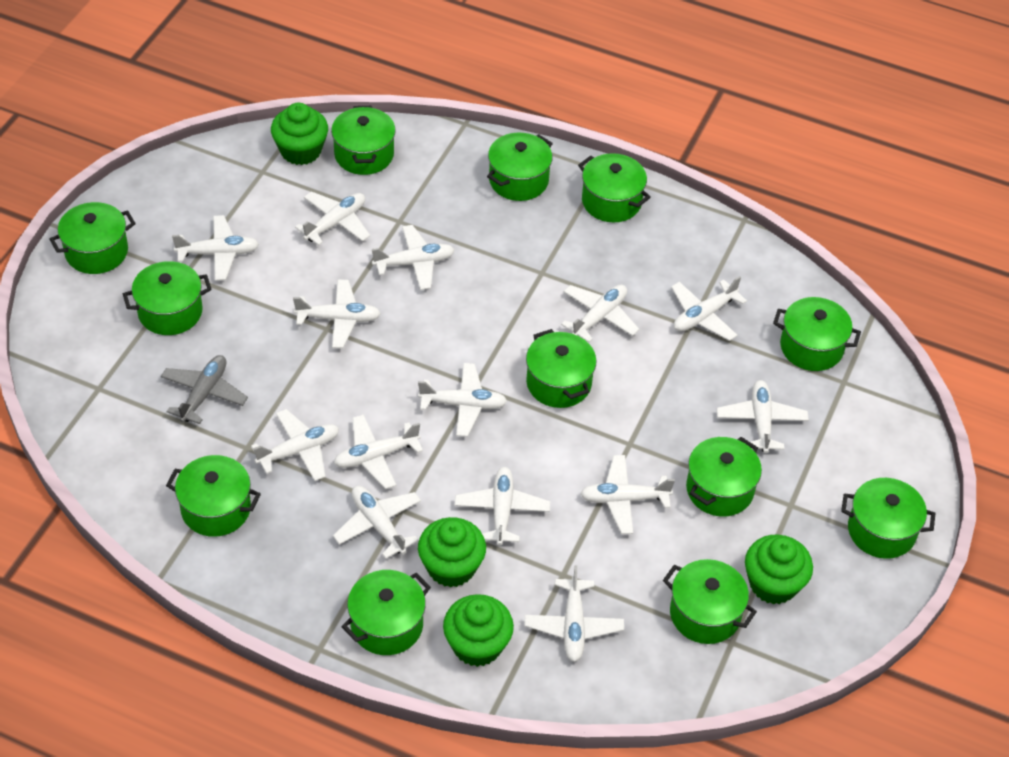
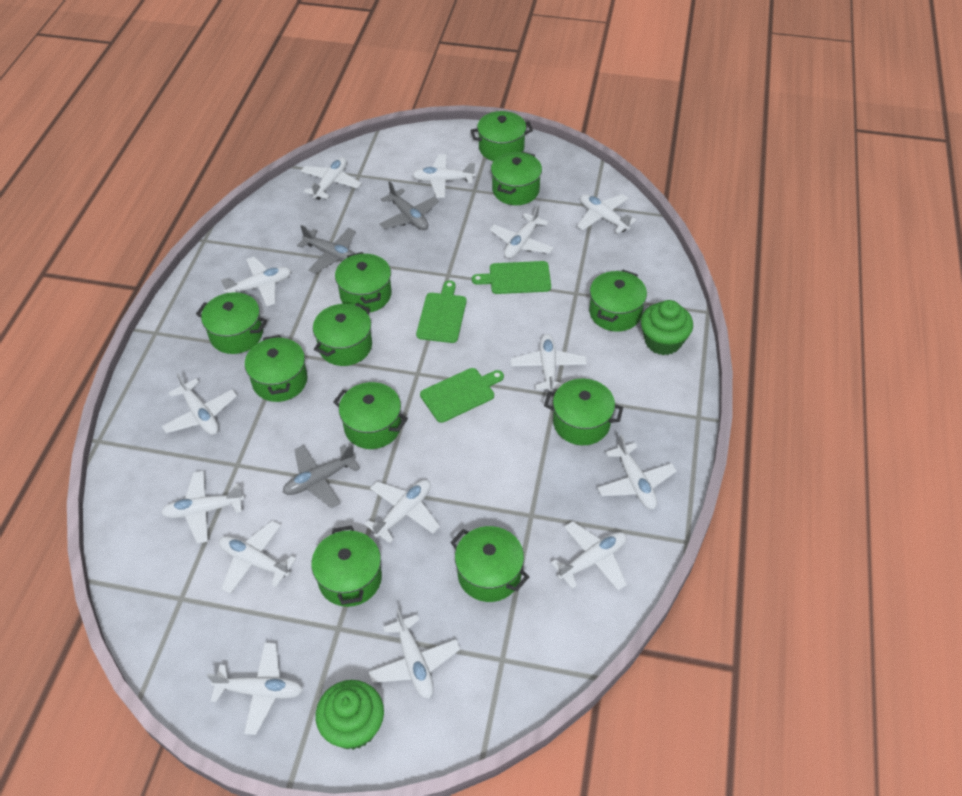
green cupcake: [271,103,328,165] [418,517,486,588] [443,594,514,667] [745,535,813,604] = 4 -> [316,680,384,750] [641,300,693,355] = 2
green cutting board: none = 0 -> [416,280,466,343] [420,368,504,423] [472,261,551,294] = 3
green pot: [50,202,136,274] [123,261,212,335] [166,455,261,537] [331,106,396,175] [342,570,431,655] [487,133,553,201] [526,329,596,408] [578,153,651,223] [663,559,757,644] [686,437,762,517] [773,297,861,371] [841,478,935,559] = 12 -> [196,292,267,354] [245,335,307,402] [311,525,382,607] [313,303,372,366] [333,382,408,449] [335,252,392,312] [450,526,529,602] [471,111,533,161] [491,151,542,205] [544,379,623,445] [589,270,647,332] = 11
grey plane: [161,355,248,424] = 1 -> [283,445,360,508] [297,225,356,274] [379,181,439,230] = 3

